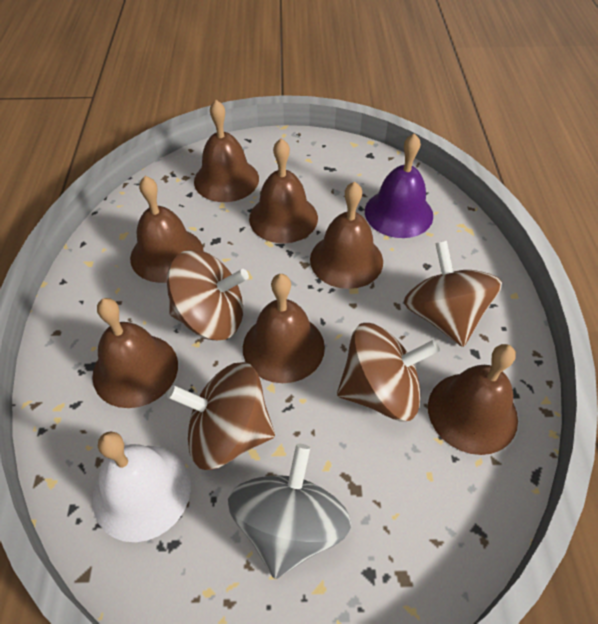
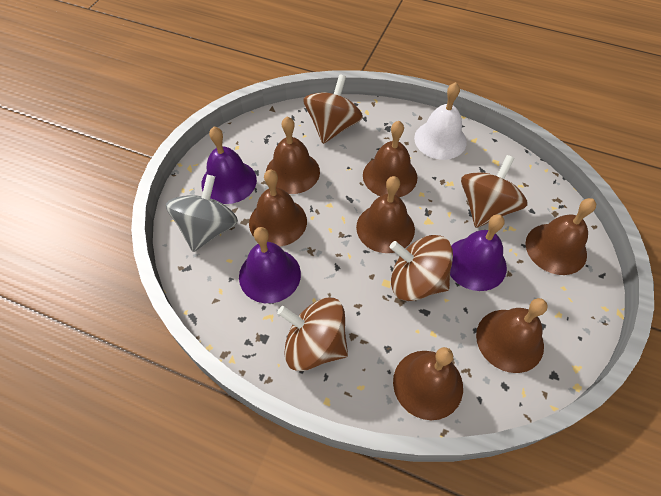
purple bell: [365,133,433,238] = 1 -> [201,127,257,204] [239,227,301,303] [450,215,507,291] = 3

